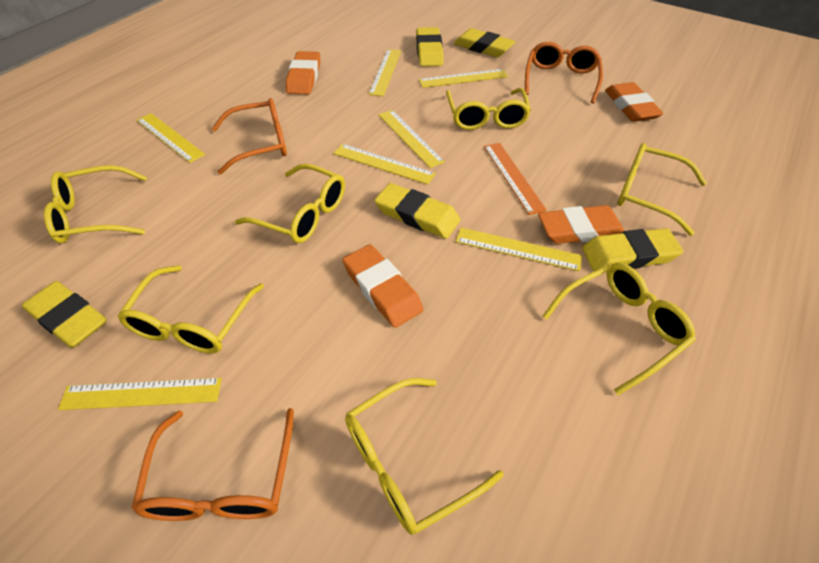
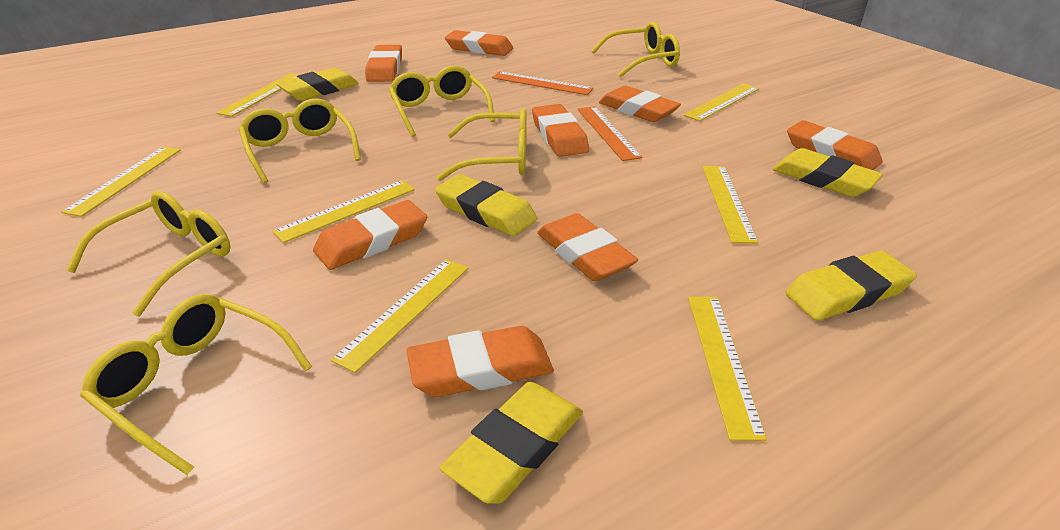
orange eraser: [286,51,320,95] [342,244,424,328] [538,205,625,244] [605,82,663,122] = 4 -> [313,200,427,270] [365,45,402,82] [406,326,554,397] [445,30,513,56] [532,104,589,157] [537,213,638,281] [599,86,681,122] [787,120,883,170] = 8
orange glasses: [131,408,294,521] [212,98,287,175] [525,42,603,104] = 3 -> none = 0
orange ruler: [484,143,547,215] = 1 -> [492,71,594,95] [577,106,642,161] = 2
yellow glasses: [44,165,147,244] [117,265,264,353] [235,164,345,243] [345,378,504,535] [446,88,531,130] [542,263,696,395] [617,143,707,236] = 7 -> [66,191,230,317] [80,294,312,475] [239,99,361,184] [389,66,495,137] [437,108,527,181] [592,22,680,77] = 6

